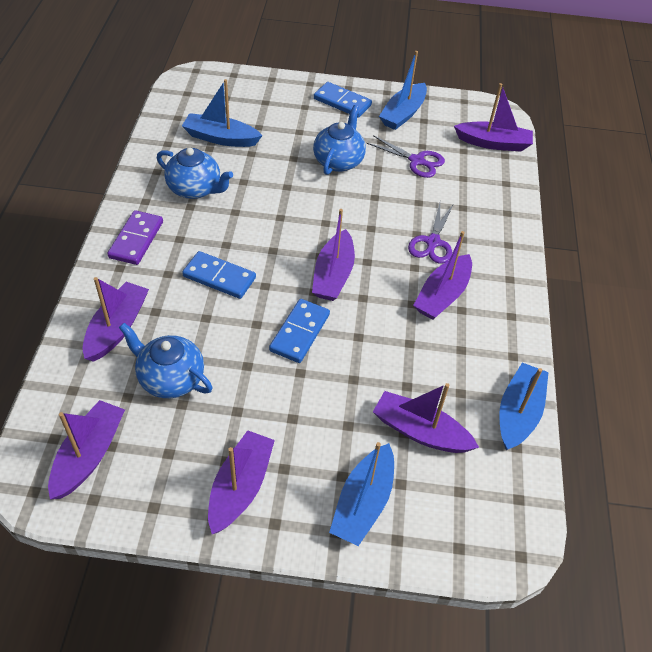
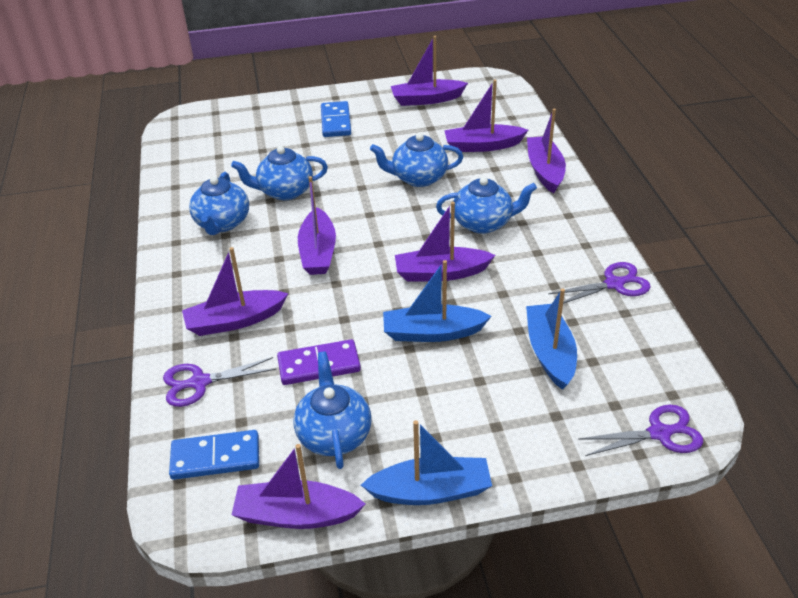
blue boat: [182,79,263,147] [329,442,394,546] [379,51,427,130] [499,363,549,450] = 4 -> [361,420,492,505] [383,260,492,342] [526,288,577,390] = 3
blue domino: [182,251,256,299] [269,299,330,363] [314,82,372,118] = 3 -> [169,430,259,480] [321,101,351,137] = 2
blue teapot: [119,323,212,398] [157,148,233,199] [313,105,366,175] = 3 -> [189,172,249,235] [231,146,328,200] [294,352,371,469] [370,133,463,187] [436,177,537,234] = 5
purple scissors: [367,135,445,178] [408,203,453,264] = 2 -> [163,357,277,407] [548,262,651,304] [578,405,703,456] = 3

